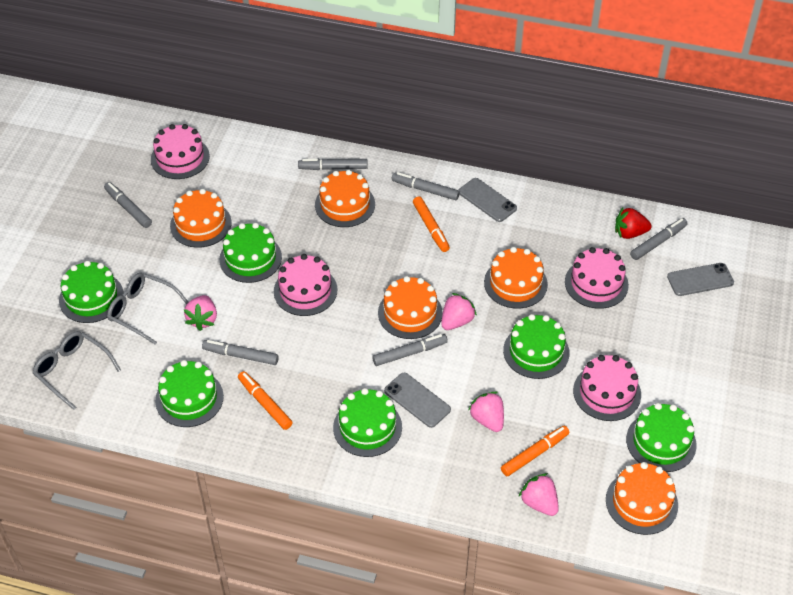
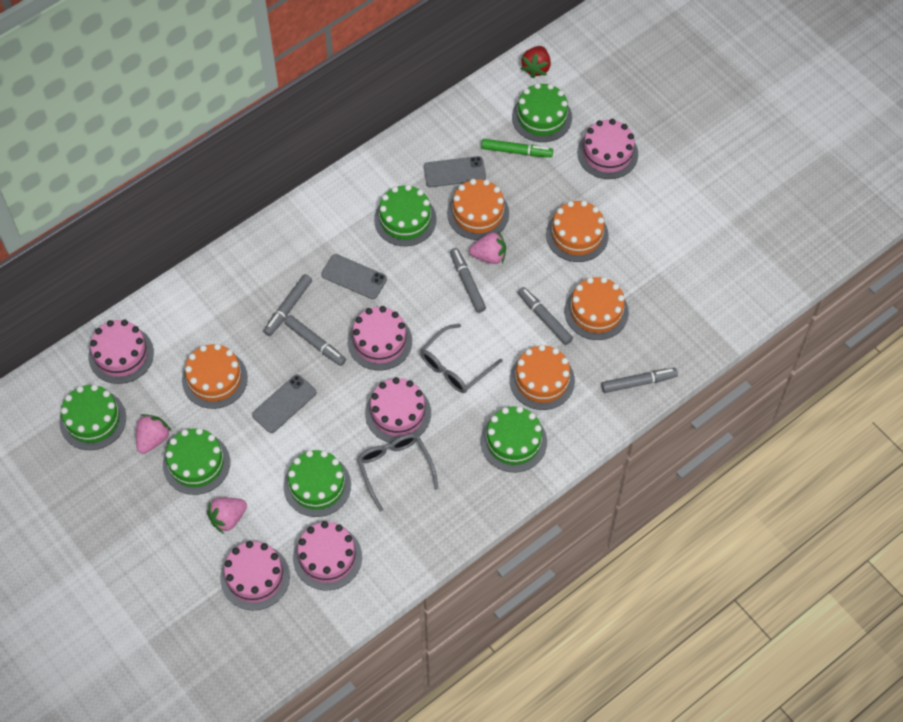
green marker: none = 0 -> [481,139,553,157] = 1
grey marker: [104,182,152,228] [202,340,279,365] [298,159,368,170] [372,334,448,366] [392,172,460,200] [630,218,688,260] = 6 -> [263,274,312,336] [284,315,346,366] [450,248,486,313] [518,287,573,345] [601,368,678,393] = 5
orange marker: [238,371,293,430] [413,196,450,252] [501,426,569,476] = 3 -> none = 0
pink cake: [151,124,210,179] [274,254,337,316] [565,247,629,309] [573,355,641,421] = 4 -> [88,320,154,384] [220,541,290,610] [293,521,362,591] [348,306,412,370] [365,377,431,443] [577,119,638,179] = 6
pink strawberry: [184,295,217,331] [441,293,477,330] [468,391,504,432] [519,473,559,516] = 4 -> [136,414,171,454] [207,498,247,534] [469,231,506,264] = 3

